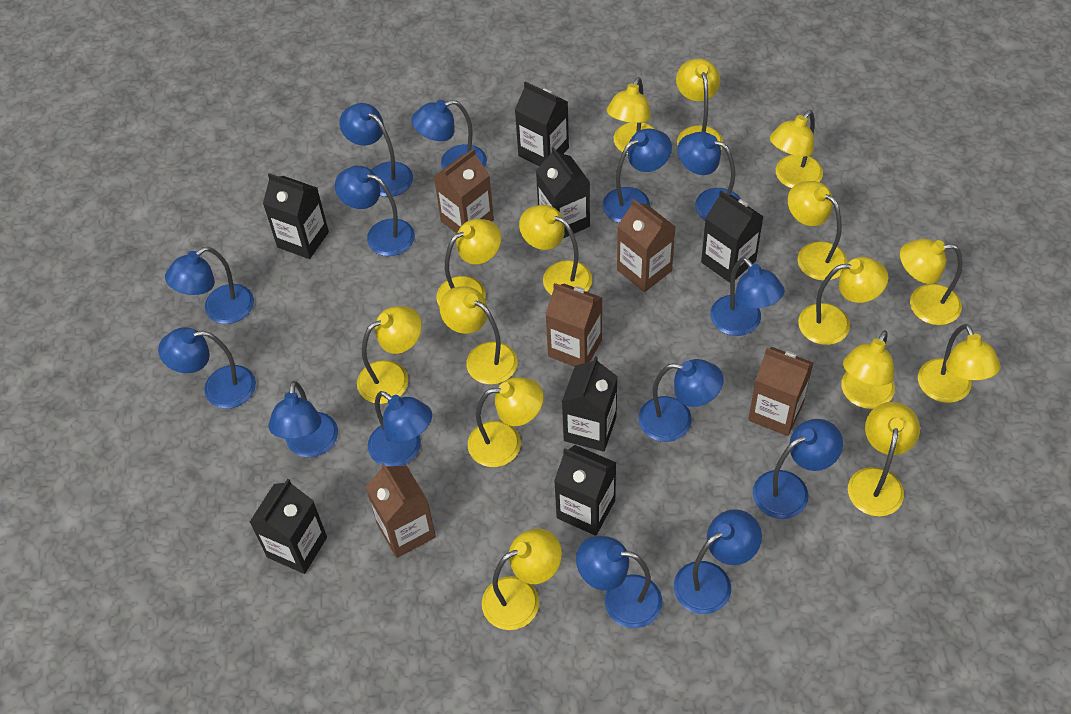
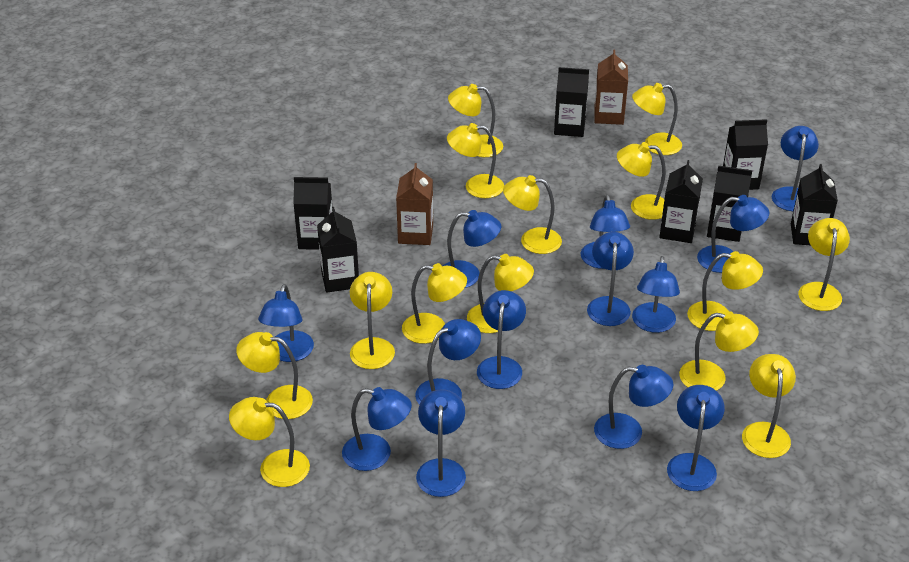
blue lamp: [158,327,256,408] [165,247,254,324] [268,381,338,457] [335,166,415,256] [339,103,413,197] [368,391,432,466] [411,100,487,169] [576,536,662,628] [602,128,672,223] [639,359,724,442] [674,509,762,614] [678,132,741,220] [710,257,785,336] [753,419,843,519] = 14 -> [258,284,314,362] [342,387,412,471] [415,319,481,405] [416,389,466,497] [443,210,501,288] [477,290,526,389] [581,195,630,269] [587,232,634,326] [594,365,673,449] [632,256,680,333] [667,385,725,491] [697,195,769,273] [772,126,819,211] = 13
brown carton: [366,463,436,558] [434,148,494,234] [545,283,602,367] [617,199,676,292] [748,347,813,436] = 5 -> [396,163,433,245] [594,49,628,125] = 2
yellow lamp: [357,306,422,404] [436,219,501,307] [440,287,518,385] [468,377,544,467] [482,529,562,630] [519,205,592,295] [606,77,655,155] [676,59,723,149] [770,110,823,188] [788,181,847,281] [798,257,888,345] [841,330,895,409] [848,402,920,517] [900,239,963,325] [918,324,1001,403] = 15 -> [229,397,310,487] [236,332,313,419] [350,272,395,369] [402,263,467,344] [447,123,504,198] [448,84,503,157] [467,254,534,333] [503,175,562,254] [617,142,666,220] [632,83,682,155] [679,311,759,391] [687,251,763,331] [742,354,796,458] [798,218,850,311] = 14

